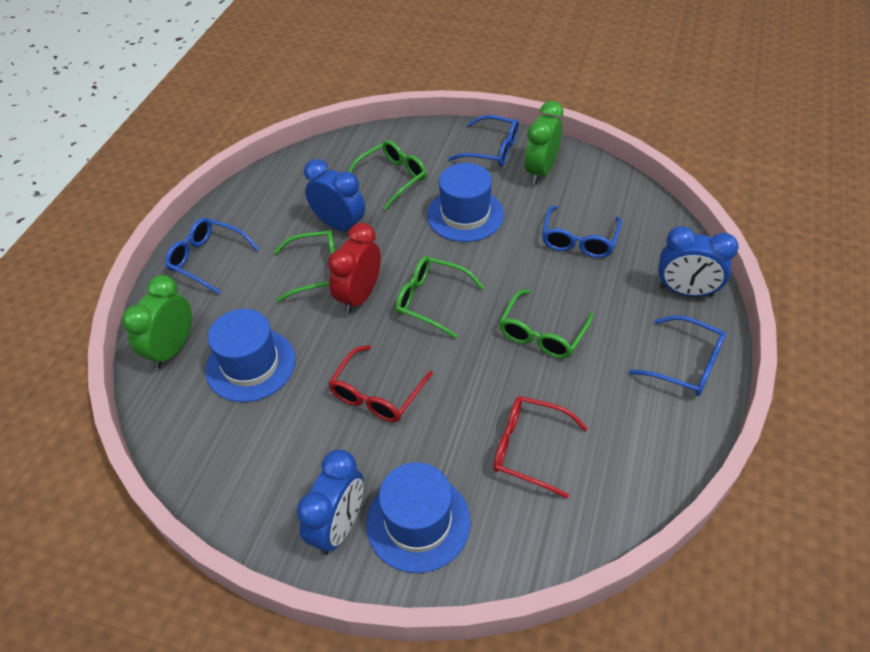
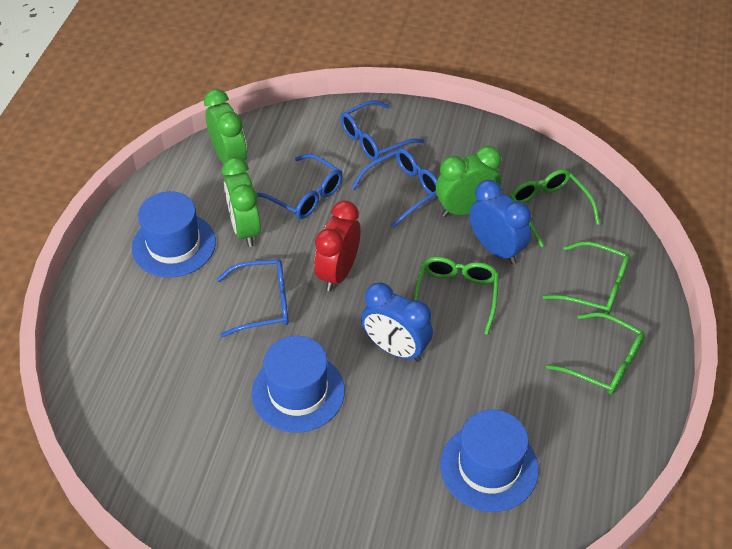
blue clock: [297,450,364,555] [304,159,365,231] [658,226,739,297] = 3 -> [361,282,433,362] [469,180,531,264] = 2
green clock: [122,275,192,369] [524,101,563,184] = 2 -> [204,89,247,164] [222,157,261,247] [436,146,501,217] = 3
red glasses: [328,345,433,422] [493,396,588,498] = 2 -> none = 0

